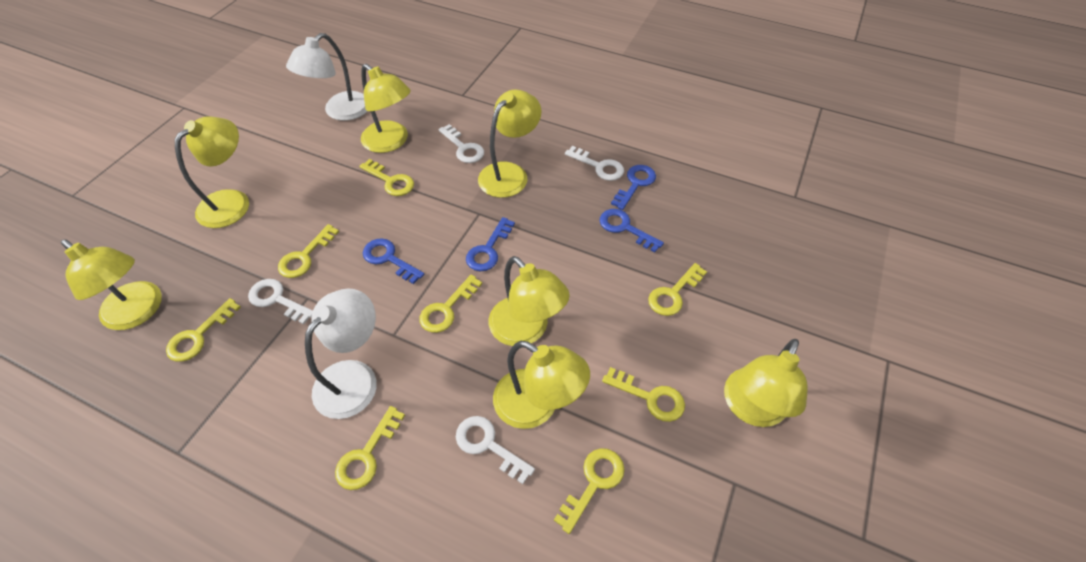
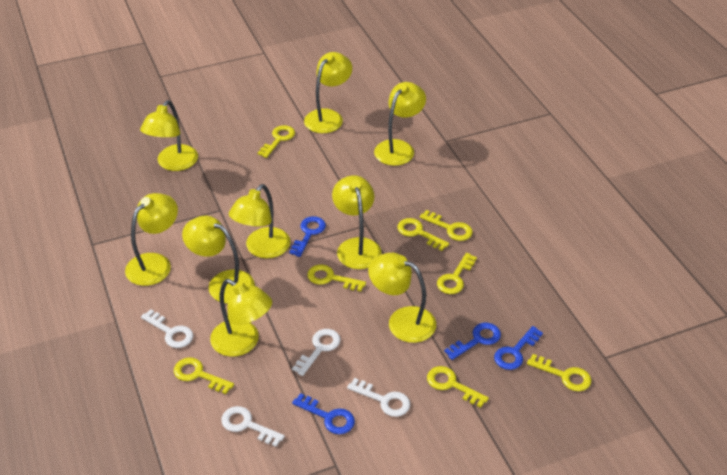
white lamp: [286,33,367,121] [305,288,377,419] = 2 -> none = 0
yellow lamp: [61,239,162,330] [175,117,249,228] [361,64,411,153] [478,90,541,198] [489,256,570,346] [493,341,590,429] [724,339,807,427] = 7 -> [125,193,178,286] [140,100,198,171] [182,216,255,303] [210,279,272,357] [229,184,290,258] [304,52,352,133] [332,175,382,269] [368,253,436,343] [374,82,426,166] = 9

